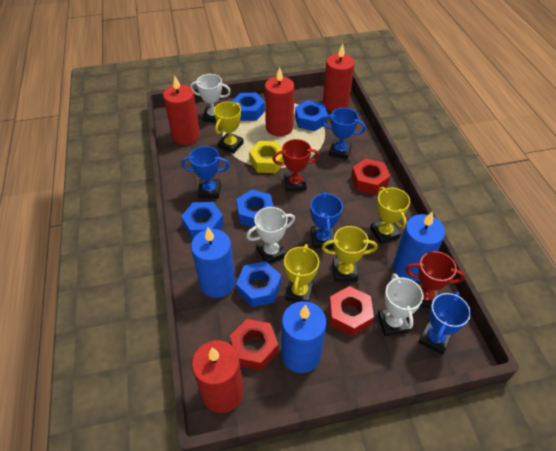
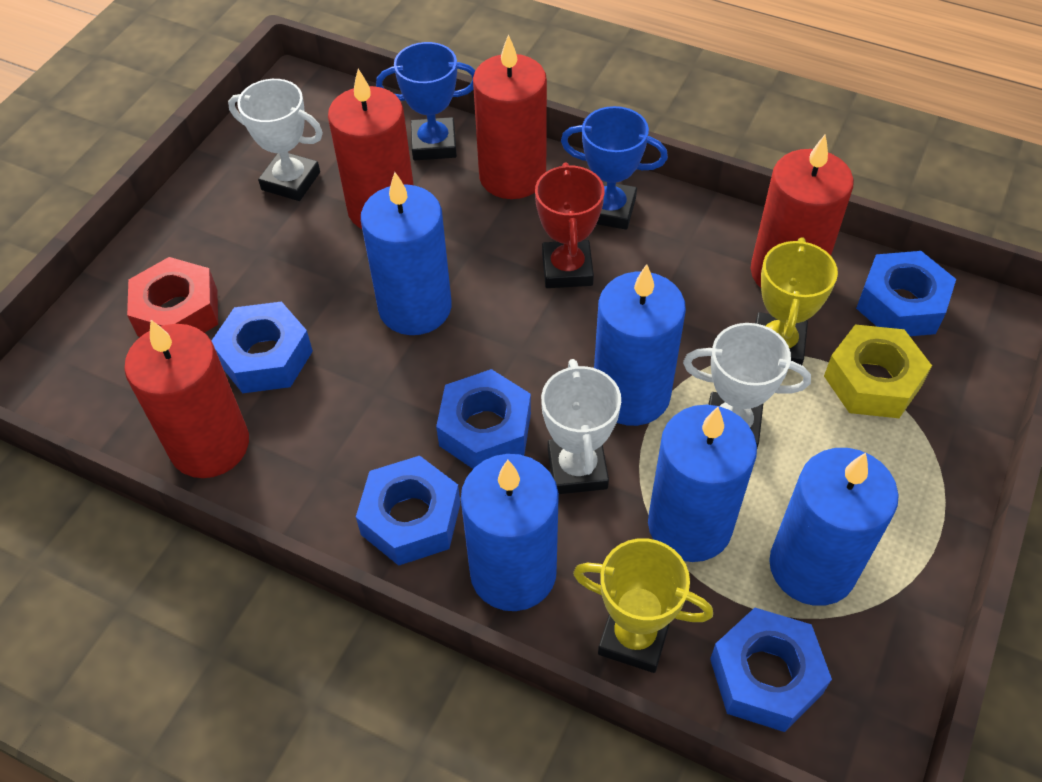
blue candle: [191,227,236,298] [281,301,326,373] [393,212,445,282] = 3 -> [361,172,452,335] [461,454,559,611] [594,264,686,426] [648,405,757,562] [769,448,899,606] = 5
blue trophy: [181,146,230,199] [310,192,343,248] [322,108,366,159] [418,292,471,355] = 4 -> [376,42,476,160] [561,106,668,230] = 2
red nut: [230,319,278,370] [329,286,374,336] [351,158,390,195] = 3 -> [127,257,218,337] = 1
red trophy: [272,139,320,192] [405,251,465,309] = 2 -> [535,162,605,288] = 1
yellow trophy: [214,102,244,154] [284,244,319,302] [322,226,378,282] [370,187,410,244] = 4 -> [573,538,713,673] [755,237,838,365] = 2

